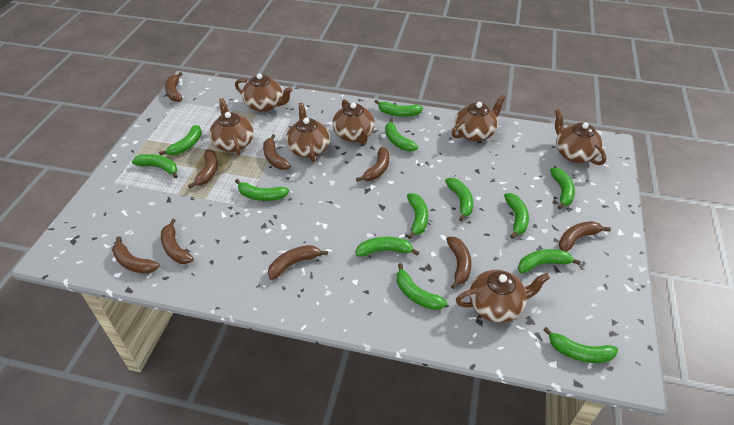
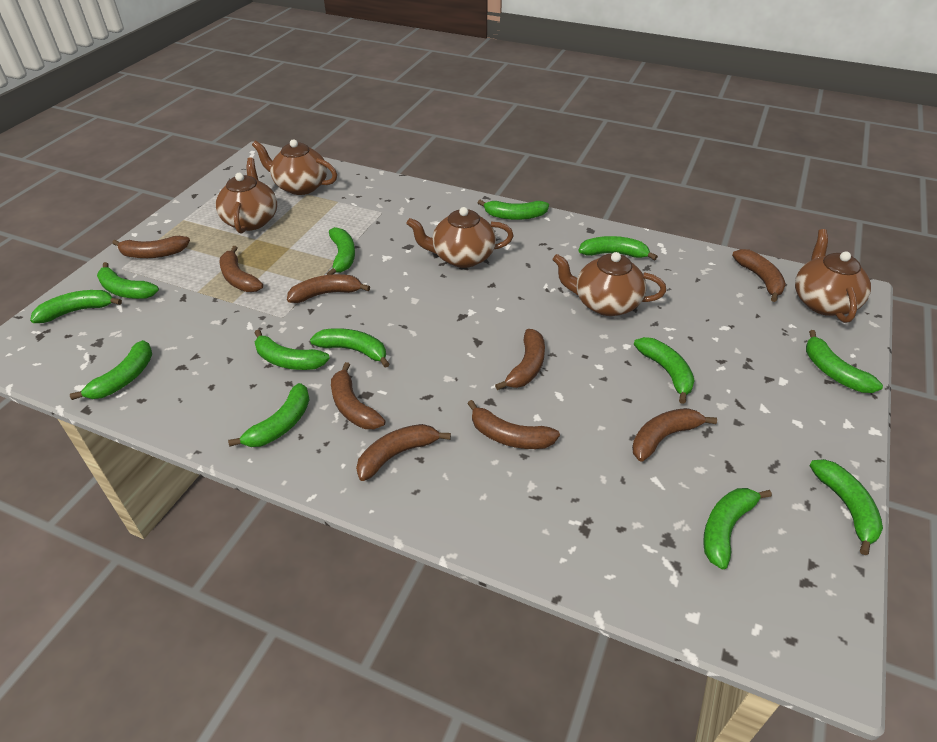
brown teapot: [209,98,254,155] [235,73,293,112] [286,103,330,162] [332,99,375,144] [452,95,506,141] [456,270,550,323] [555,109,606,165] = 7 -> [215,157,277,233] [252,139,337,195] [407,207,514,268] [552,252,666,316] [795,229,871,323] = 5

